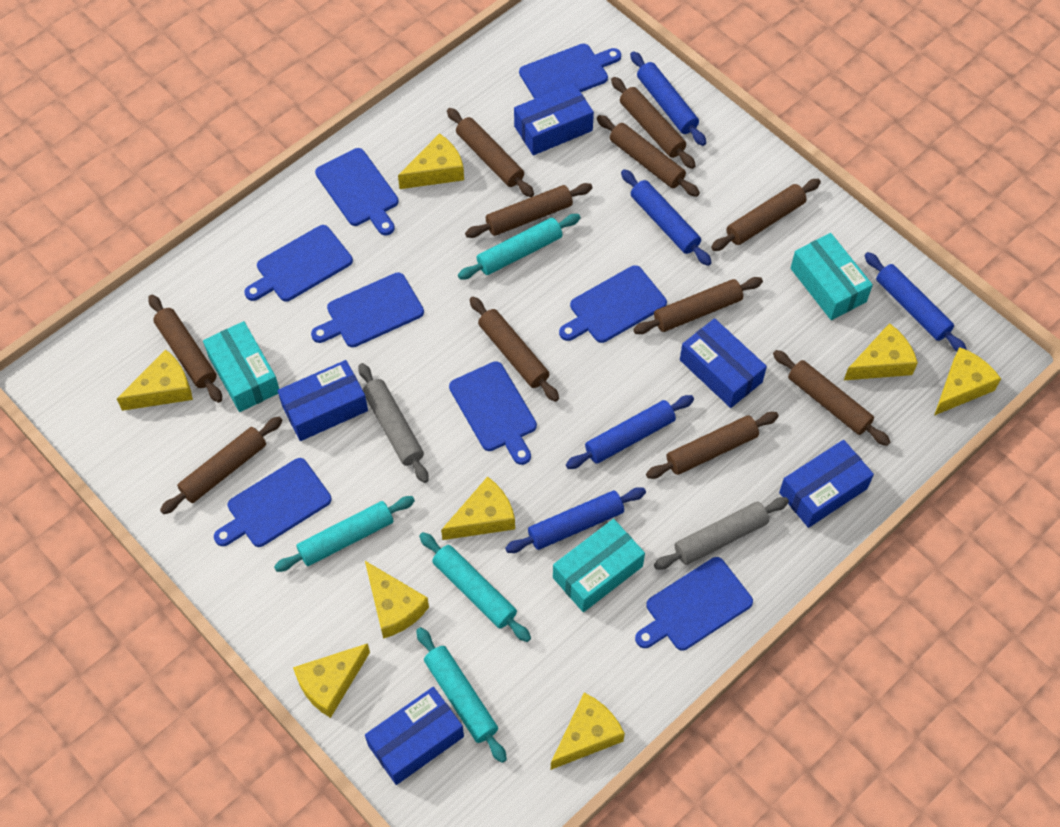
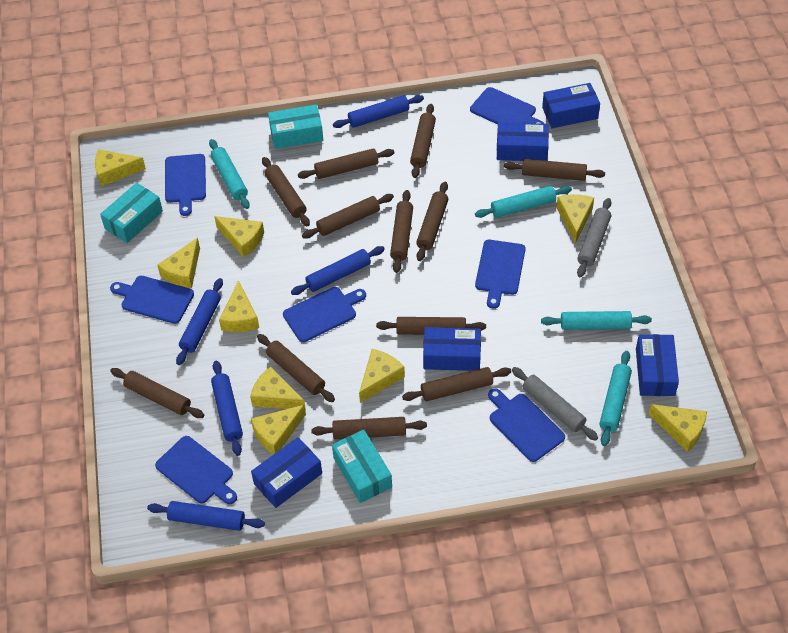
blue cutting board: [214,458,332,547] [244,225,353,302] [311,272,424,347] [315,148,398,235] [449,361,537,465] [519,44,621,99] [559,265,667,343] [635,557,753,651] = 8 -> [110,276,194,324] [155,436,237,504] [165,154,206,216] [283,287,366,342] [470,87,545,124] [475,240,526,309] [488,388,565,462] = 7
brown rolling pin: [148,295,222,403] [160,417,283,514] [447,108,534,197] [465,183,593,238] [469,296,559,402] [597,115,700,197] [611,77,696,169] [633,277,763,334] [646,412,779,479] [711,179,821,251] [773,350,890,446] = 11 -> [110,368,204,418] [257,334,335,402] [262,157,310,226] [298,148,394,179] [302,194,394,239] [311,417,427,439] [376,317,486,335] [390,190,413,273] [402,367,511,401] [410,104,436,178] [416,181,448,261] [504,159,605,181] = 12
yellow cheese: [117,349,193,411] [293,643,370,718] [365,561,429,639] [398,133,464,189] [441,477,515,540] [551,693,625,770] [844,323,918,380] [934,347,1001,416] = 8 -> [95,149,146,186] [157,238,200,288] [214,216,264,258] [219,280,259,332] [250,366,306,410] [251,405,306,454] [359,349,405,403] [557,194,594,244] [649,404,707,452] = 9

